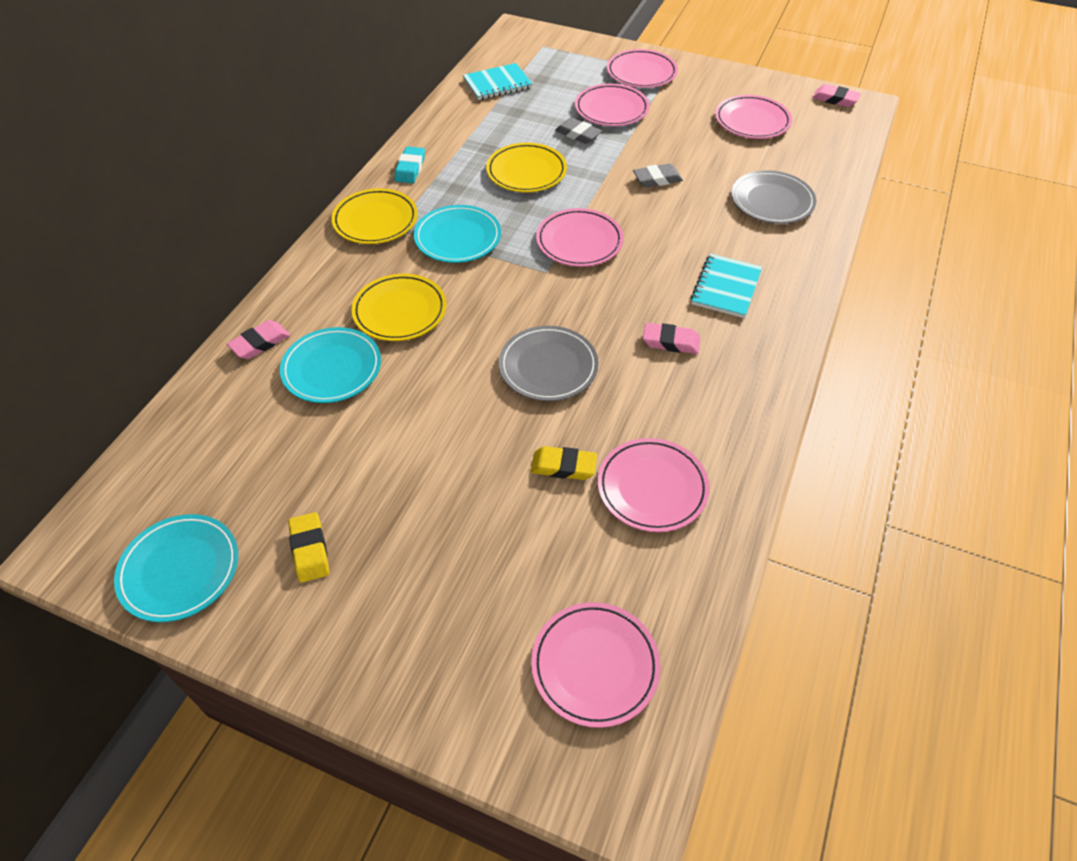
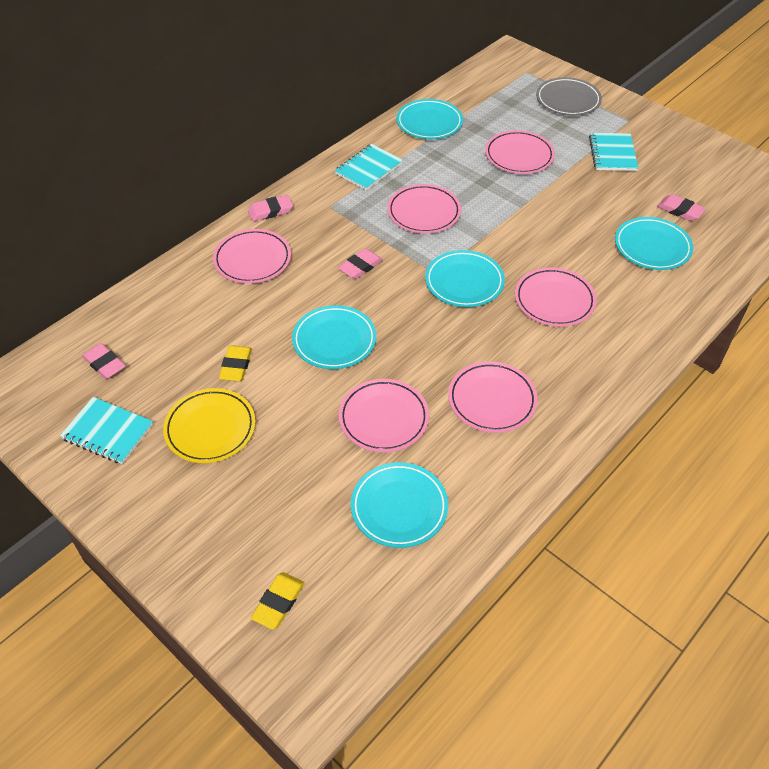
grey eraser: [555,117,602,144] [633,164,683,187] = 2 -> none = 0
grey plate: [499,326,598,401] [731,170,816,224] = 2 -> [536,77,602,116] = 1
pink eraser: [227,320,290,359] [643,323,700,354] [812,84,861,107] = 3 -> [82,343,126,379] [248,195,293,222] [338,248,383,279] [657,194,706,221] = 4
turquoise eraser: [394,146,425,183] = 1 -> none = 0
turquoise notebook: [463,63,532,100] [691,254,762,318] = 2 -> [60,397,153,464] [335,144,403,190] [589,133,638,171] = 3
turquoise plate: [114,514,238,622] [280,327,381,403] [414,205,501,263] = 3 -> [292,305,376,369] [351,462,448,548] [396,99,463,139] [425,250,505,307] [615,217,693,270] = 5
yellow plate: [331,188,418,244] [352,274,446,341] [486,143,567,192] = 3 -> [163,388,255,463] = 1

